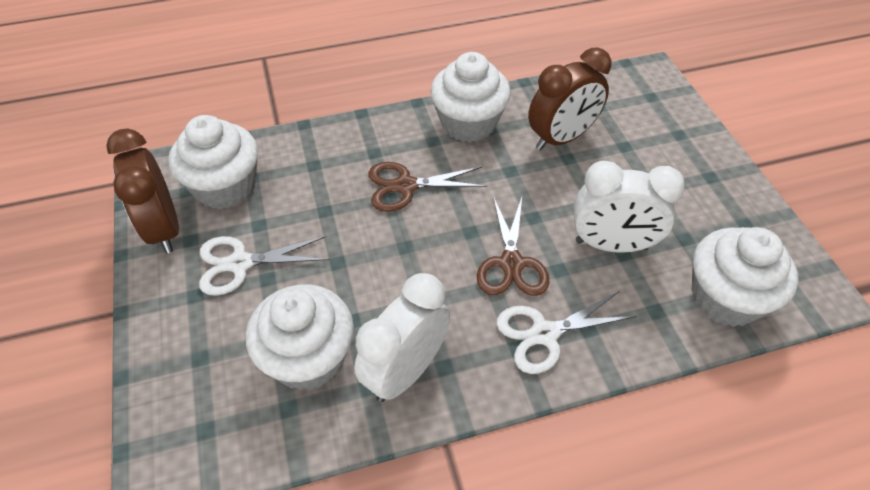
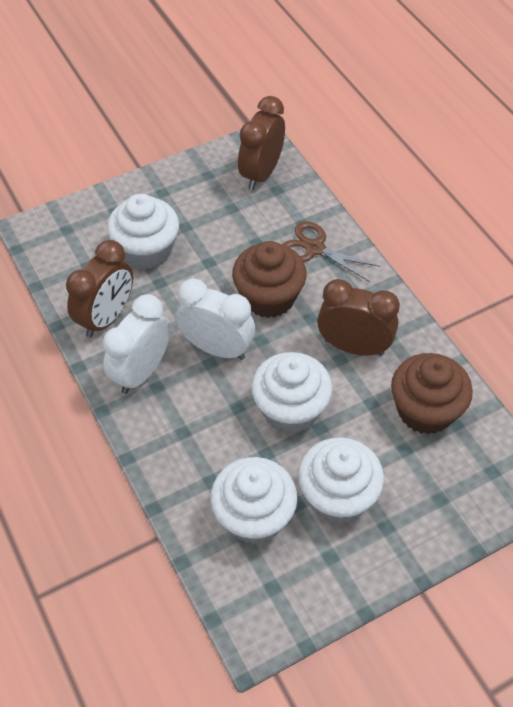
brown clock: [106,128,179,253] [528,47,611,150] = 2 -> [66,240,133,337] [238,96,285,190] [317,279,400,356] = 3
brown cupcake: none = 0 -> [232,241,307,318] [391,353,473,434] = 2
brown scissors: [368,162,487,212] [477,196,550,296] = 2 -> [282,221,381,282] = 1
white scissors: [199,236,329,296] [496,291,637,374] = 2 -> none = 0

